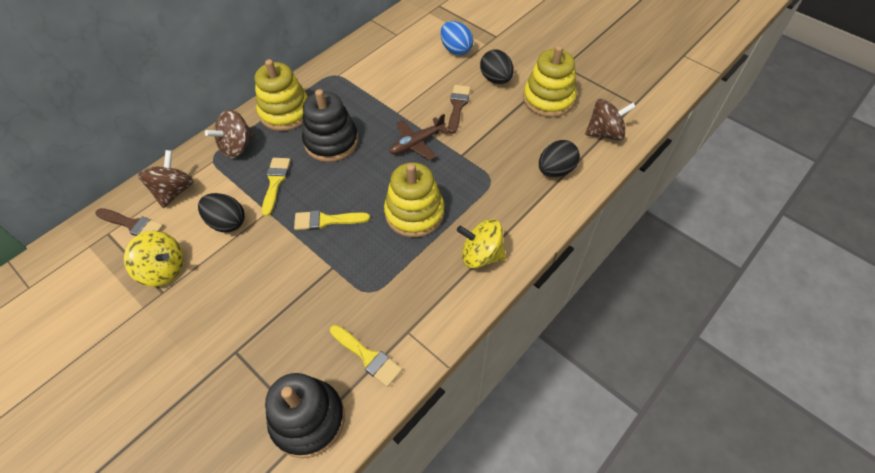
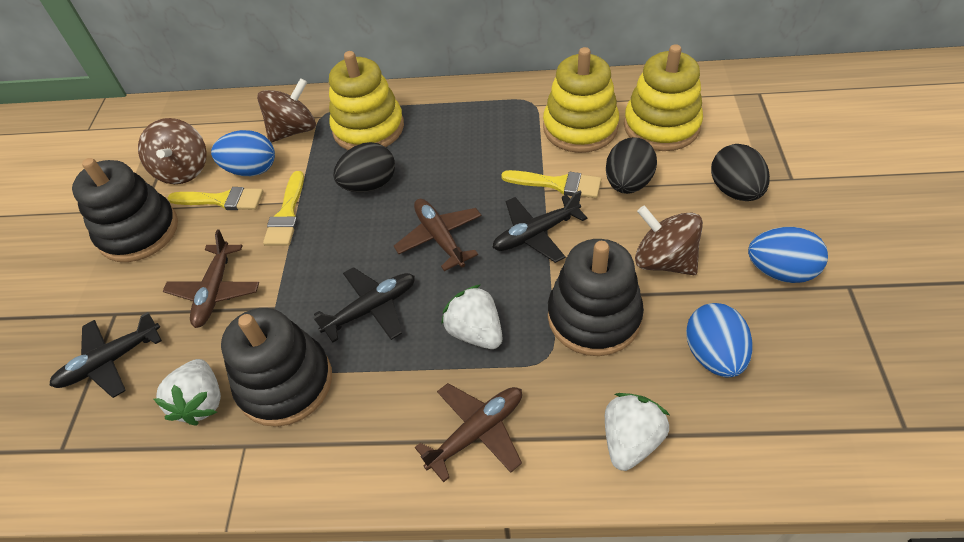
black plane: none = 0 -> [49,312,162,398] [313,267,415,343] [492,191,587,263] = 3
black stacking toy: [265,373,345,458] [302,89,358,162] = 2 -> [72,158,178,262] [221,308,332,427] [548,239,644,356] = 3
blue egg: [440,21,474,55] = 1 -> [211,130,275,176] [686,303,753,378] [748,227,828,283] = 3
brown brush: [95,208,163,236] [448,85,471,134] = 2 -> none = 0
brown plane: [389,114,450,160] = 1 -> [163,229,259,328] [394,199,482,271] [415,383,522,482] = 3
white strawberry: none = 0 -> [154,359,221,426] [441,284,503,349] [605,393,669,471] = 3
yellow spinning top: [124,231,183,287] [457,219,506,268] = 2 -> none = 0

